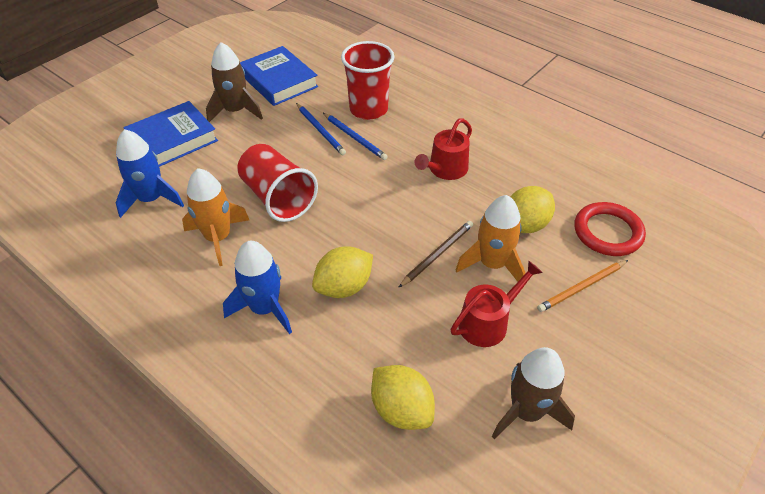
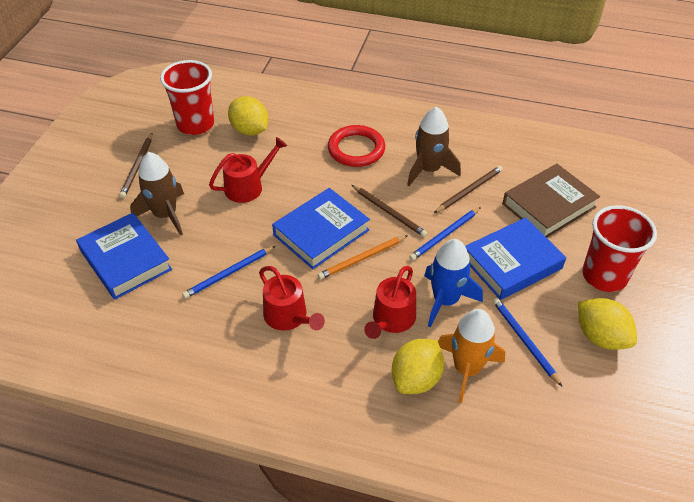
blue book: [123,101,218,167] [240,46,318,106] = 2 -> [76,213,172,300] [272,188,370,269] [465,218,566,300] = 3
blue pencil: [296,103,346,155] [323,113,388,160] = 2 -> [182,246,275,299] [409,207,481,261] [493,298,562,386] = 3
blue rocket: [116,129,184,218] [223,241,292,334] = 2 -> [424,239,483,327] = 1
brown book: none = 0 -> [503,164,600,238] = 1
brown pencil: [398,221,473,288] = 1 -> [119,133,152,198] [352,185,427,237] [434,166,503,213] = 3
orange rocket: [182,168,249,266] [455,195,525,282] = 2 -> [438,309,505,404] = 1
red watering can: [414,118,472,180] [451,261,543,347] = 2 -> [209,137,287,203] [259,266,325,331] [364,266,416,339] = 3

